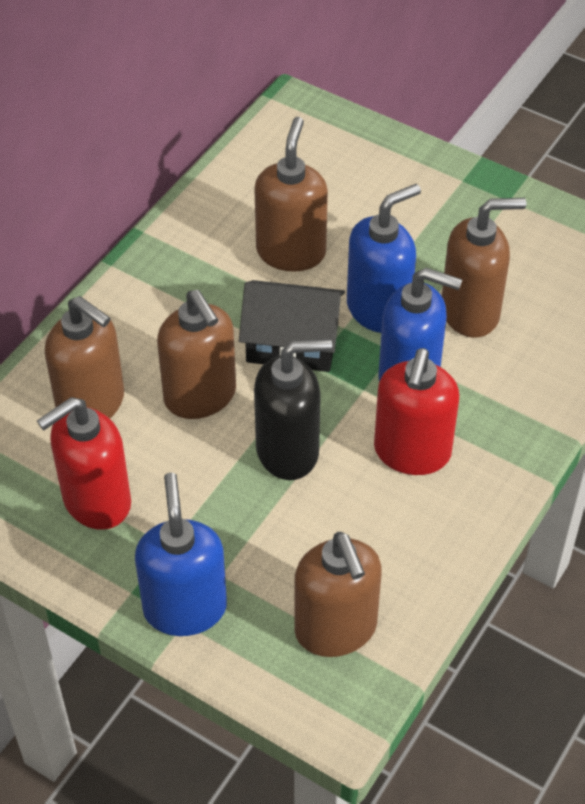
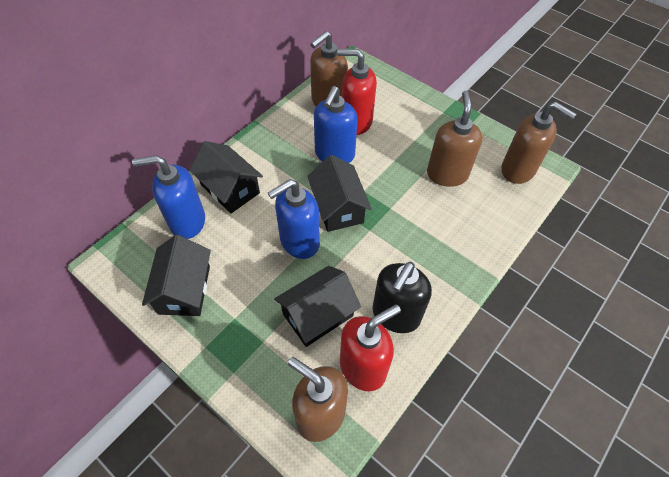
black house: [239,280,345,372] = 1 -> [142,235,211,316] [189,141,263,213] [274,266,361,347] [307,155,372,232] = 4
brown soap dispenser: [45,296,124,419] [157,290,236,419] [255,117,328,272] [294,532,382,657] [442,198,526,338] = 5 -> [288,357,348,442] [310,31,348,106] [427,91,483,187] [501,102,577,184] = 4

